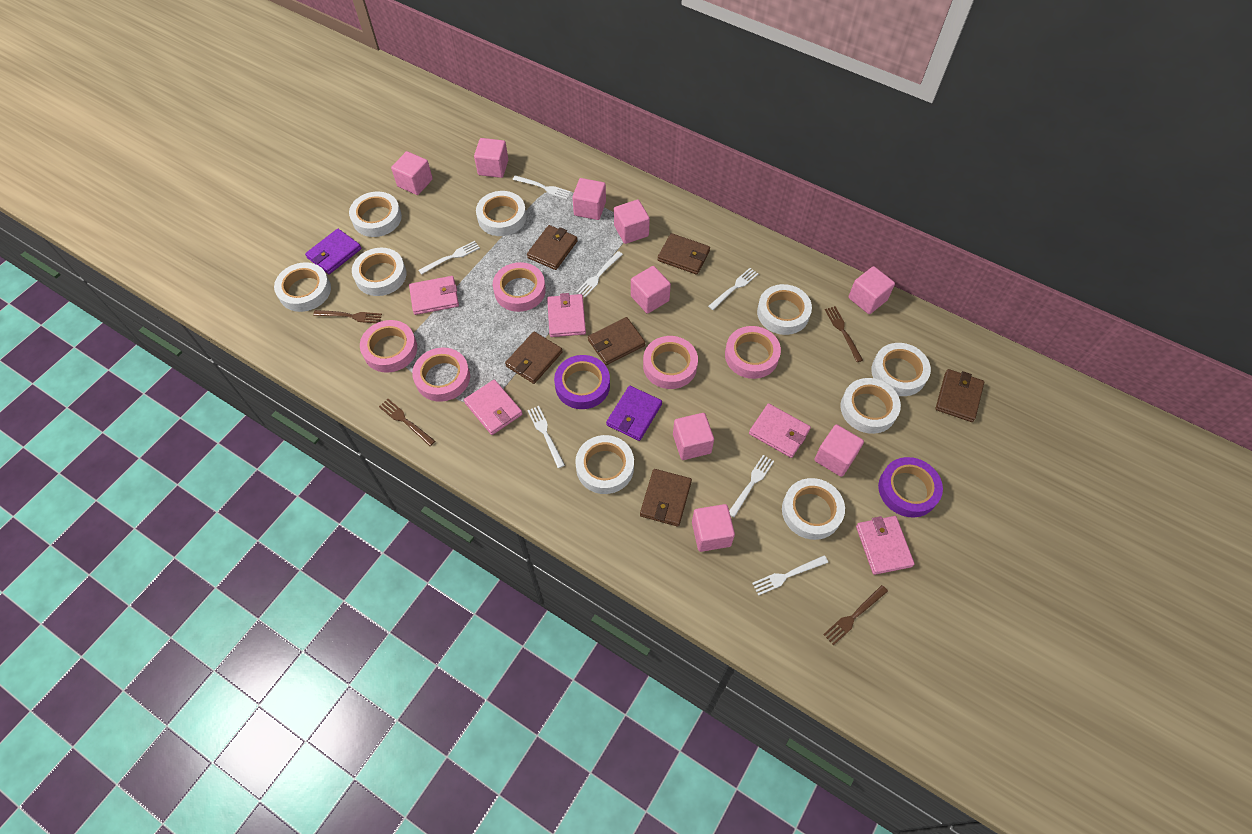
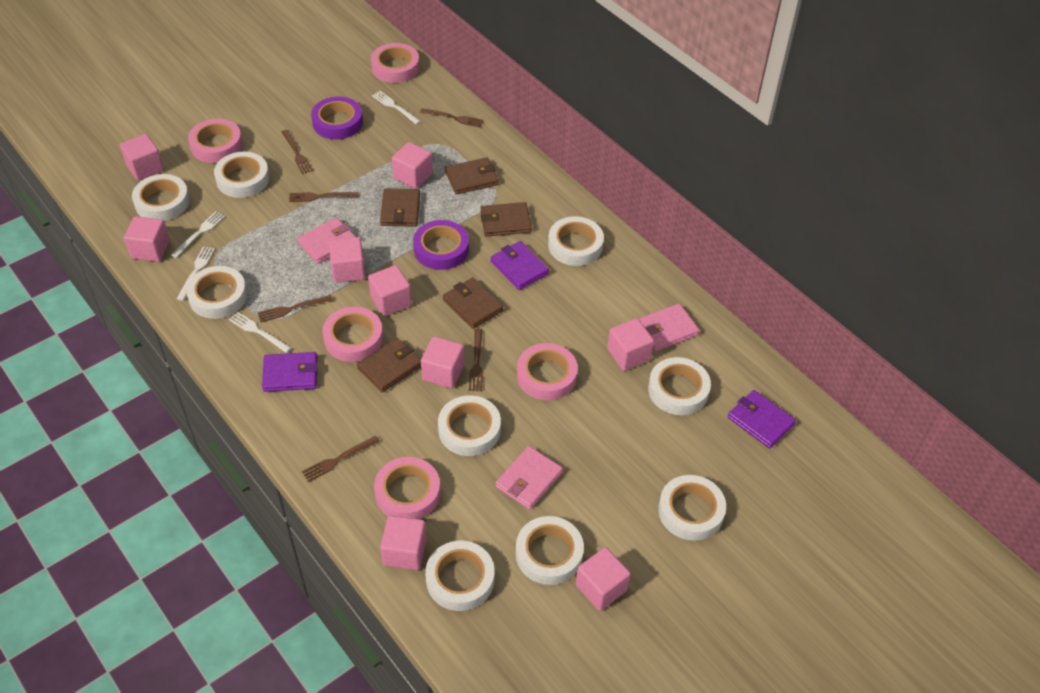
brown fork: [313,310,382,323] [379,399,435,446] [823,585,888,646] [825,306,863,362] = 4 -> [258,295,333,322] [281,130,313,174] [289,192,358,202] [302,436,380,482] [420,108,484,127] [469,329,483,391] = 6
brown wallet: [505,332,563,384] [527,225,578,270] [588,317,645,365] [640,469,692,527] [658,233,710,275] [935,369,984,422] = 6 -> [357,338,421,392] [380,188,420,227] [443,278,503,329] [445,157,499,195] [480,202,532,237] = 5
pink wallet: [409,276,459,315] [464,380,523,435] [547,293,586,337] [749,403,811,458] [856,516,915,575] = 5 -> [297,217,356,264] [495,446,563,509] [638,304,700,351] = 3
purple wallet: [305,229,362,274] [606,386,662,441] = 2 -> [262,352,318,392] [491,241,549,290] [728,390,796,448] = 3
white fork: [418,241,480,275] [513,175,571,199] [527,406,565,468] [576,251,623,298] [708,268,758,310] [729,455,774,517] [752,555,828,596] = 7 -> [171,211,225,258] [177,246,215,301] [229,312,291,353] [372,91,421,125] = 4

